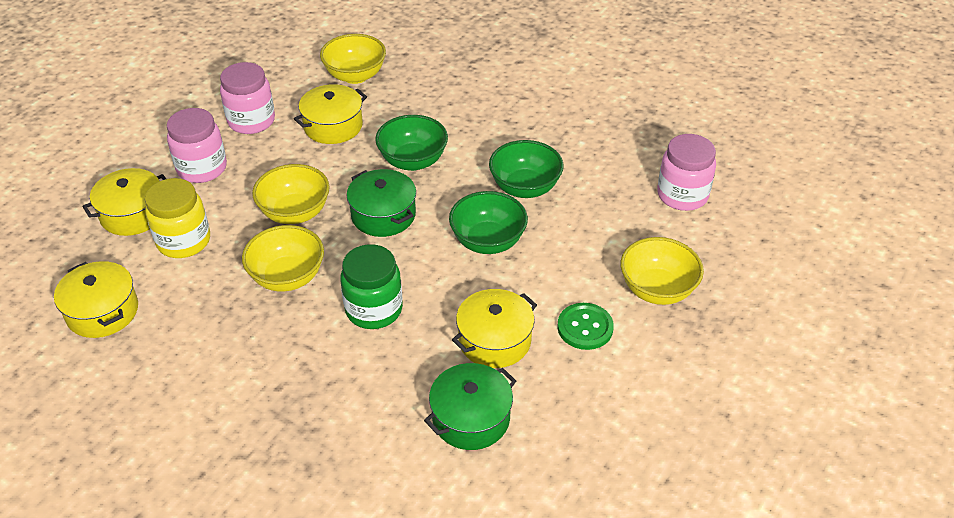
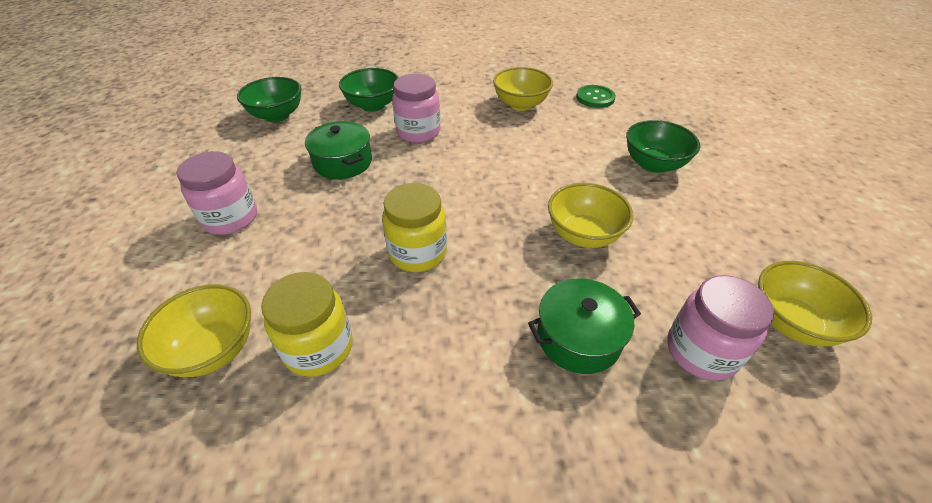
green jar: [340,244,403,329] = 1 -> none = 0
yellow jar: [145,178,210,258] = 1 -> [261,272,353,377] [382,183,447,272] = 2
yellow pot: [54,261,138,338] [83,168,166,236] [294,84,367,144] [452,289,537,368] = 4 -> none = 0

